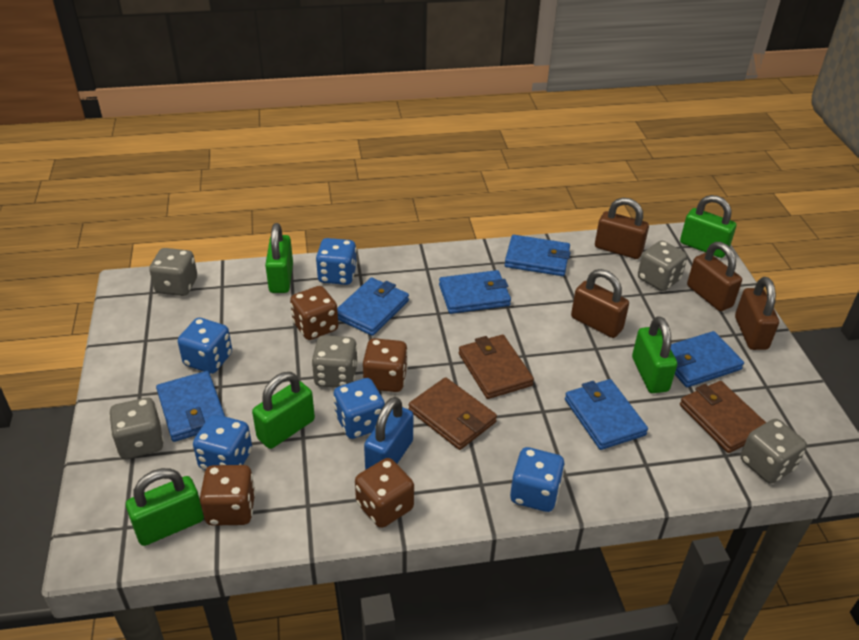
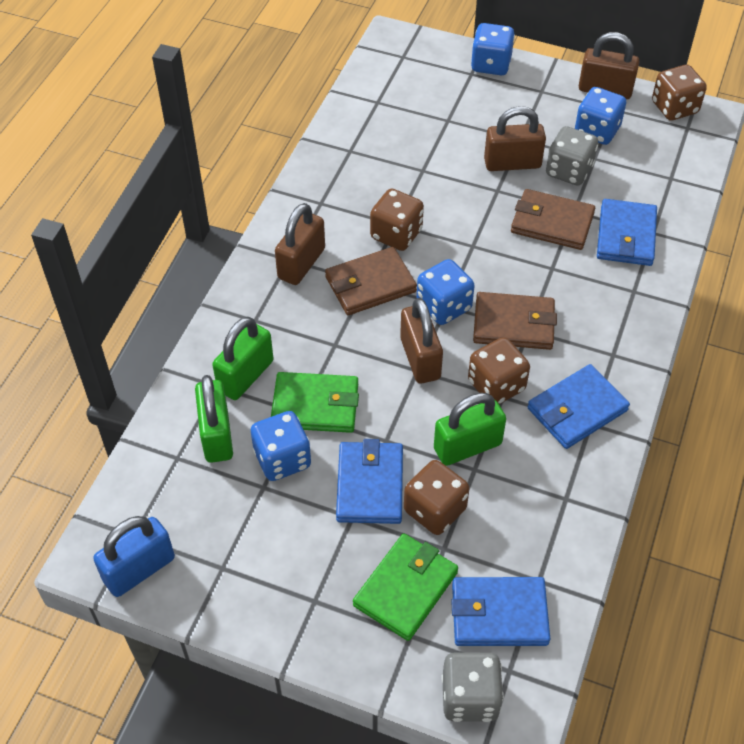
blue dice: [178,318,232,374] [193,414,252,470] [316,238,357,285] [333,378,385,439] [510,447,565,512] = 5 -> [251,411,311,481] [416,259,475,325] [471,23,515,75] [575,87,626,145] = 4
blue wallet: [156,371,225,442] [337,278,409,336] [439,270,511,314] [505,235,571,276] [565,379,648,450] [671,331,744,387] = 6 -> [336,439,403,524] [451,577,550,646] [528,364,630,449] [597,199,657,266] = 4
green padlock: [126,468,204,546] [252,372,315,449] [265,223,293,293] [632,316,677,393] [680,195,736,258] = 5 -> [195,375,233,463] [212,317,274,400] [434,393,506,466] = 3
green wallet: none = 0 -> [271,372,359,433] [353,533,458,641] = 2
grey dice: [109,398,164,459] [149,248,197,296] [311,335,358,388] [638,241,687,291] [741,419,807,484] = 5 -> [441,653,504,722] [546,126,598,185] = 2

